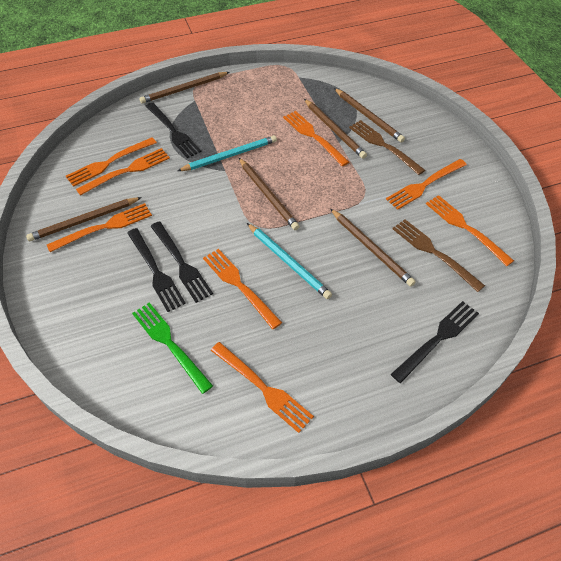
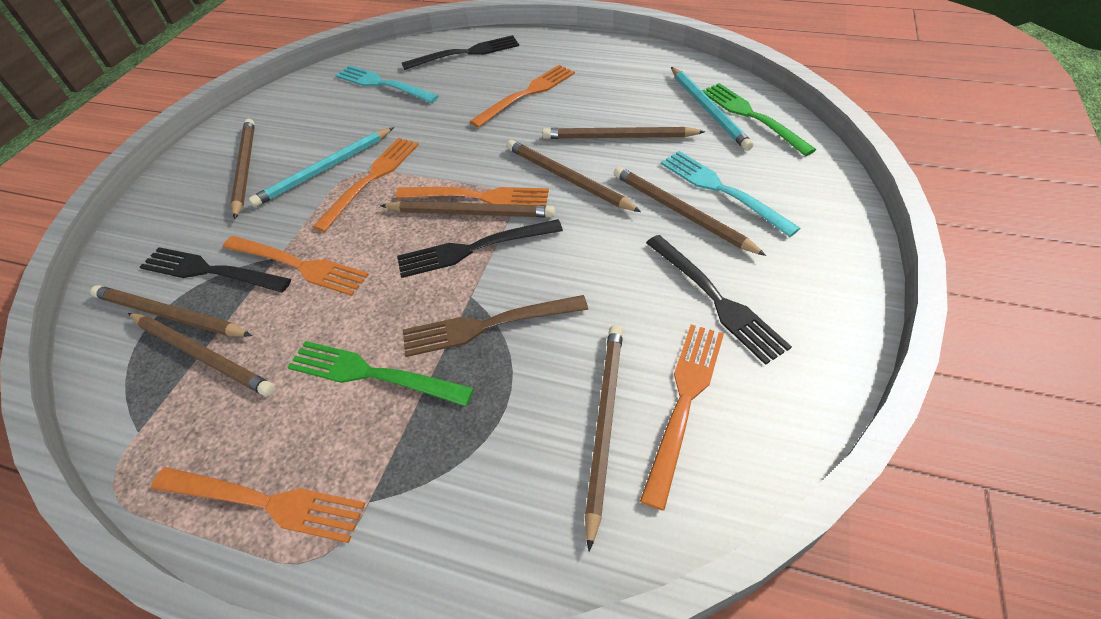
brown fork: [349,120,425,175] [392,219,485,292] = 2 -> [403,295,588,357] = 1
brown pencil: [26,197,142,241] [139,72,229,104] [239,158,300,230] [304,99,367,159] [331,209,416,287] [334,88,405,143] = 6 -> [90,285,252,337] [128,313,275,397] [230,119,255,219] [380,201,555,218] [507,140,641,212] [542,127,705,139] [585,325,623,551] [614,166,766,256] = 8
green fork: [132,303,213,394] = 1 -> [287,341,474,406] [702,83,816,156] = 2
orange fork: [47,203,152,252] [66,137,157,187] [76,148,170,196] [203,249,282,329] [210,342,314,433] [283,111,349,166] [386,159,467,210] [426,195,514,266] = 8 -> [151,467,365,543] [223,236,369,296] [312,138,419,232] [395,187,549,206] [470,65,575,128] [640,324,724,510] = 6
turquoise fork: none = 0 -> [335,65,439,103] [661,151,800,237] = 2

